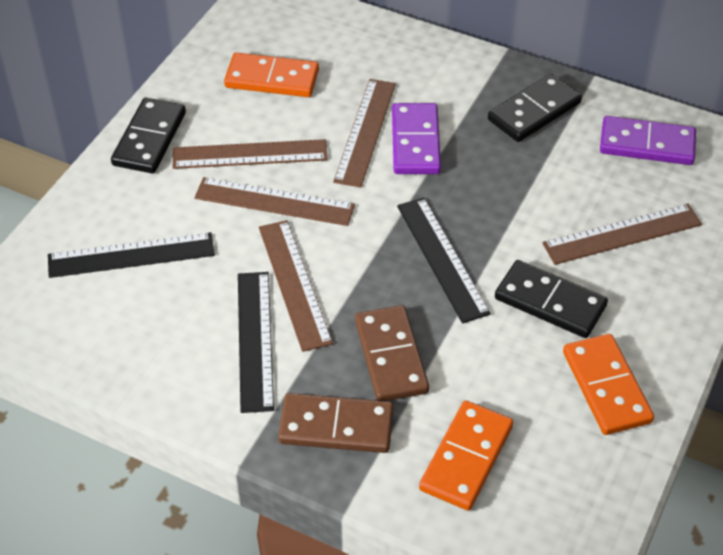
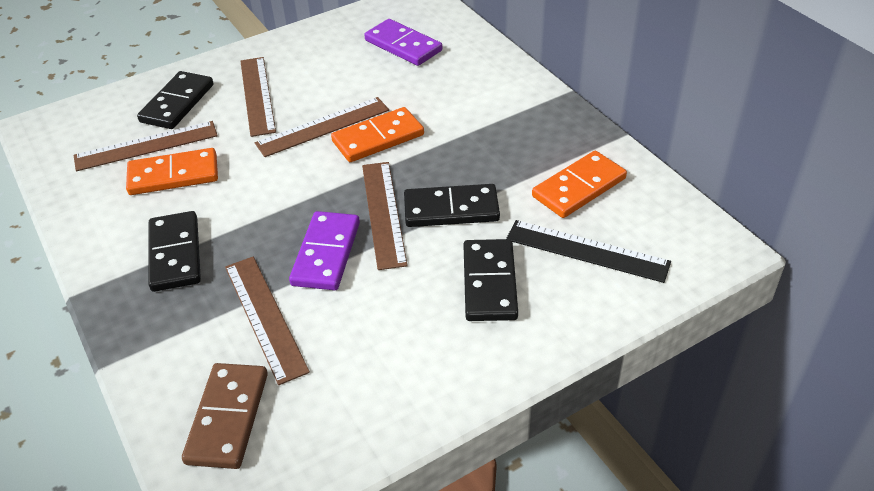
black domino: [111,98,186,173] [488,74,582,142] [495,260,608,338] = 3 -> [137,71,213,129] [148,211,201,292] [404,184,500,227] [463,239,518,321] = 4
black ruler: [48,232,215,278] [238,272,274,413] [397,197,491,323] = 3 -> [506,220,671,283] = 1
brown domino: [278,393,394,453] [355,305,429,401] = 2 -> [182,363,268,469] = 1

